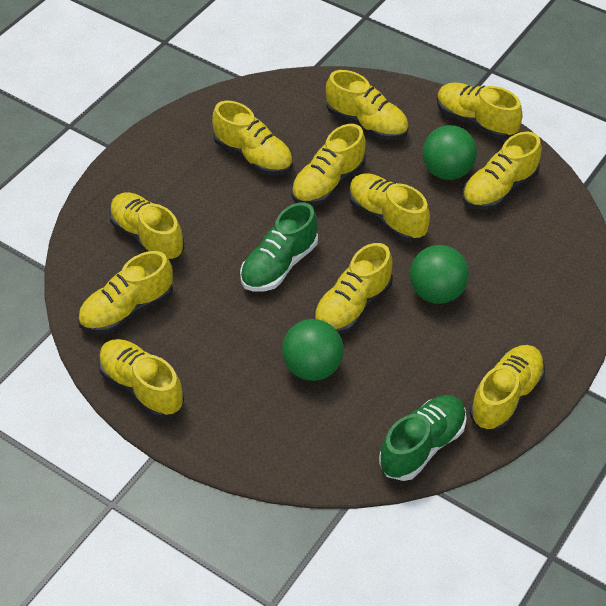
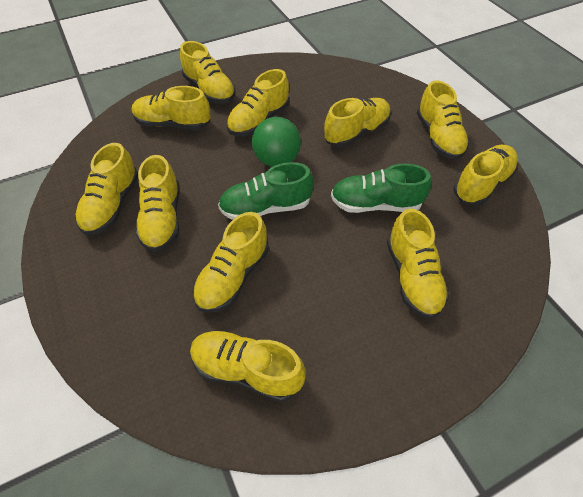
green ball: [282,319,344,381] [410,245,469,304] [422,125,477,180] = 3 -> [252,117,301,167] = 1

